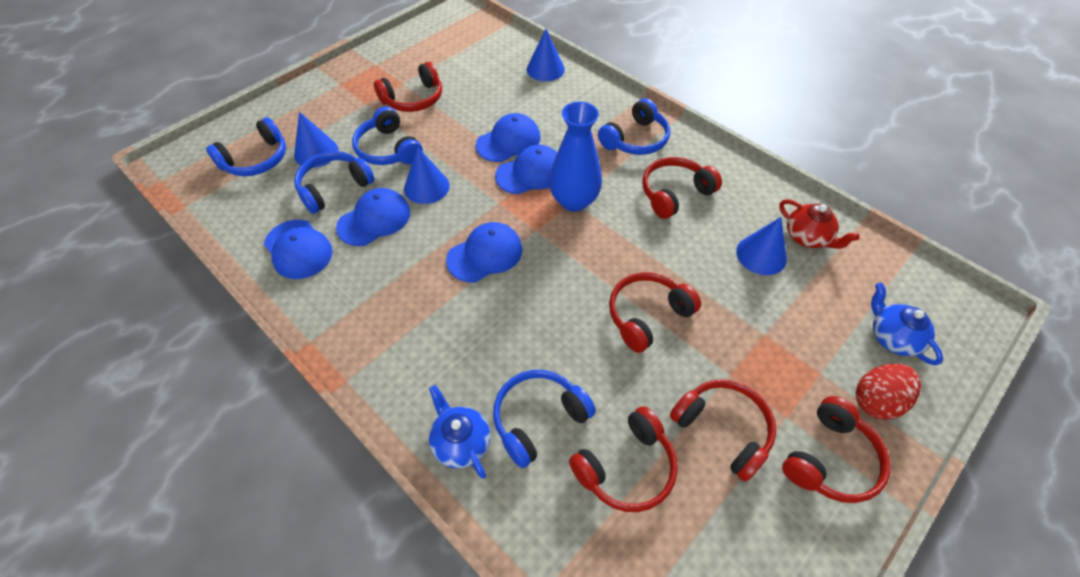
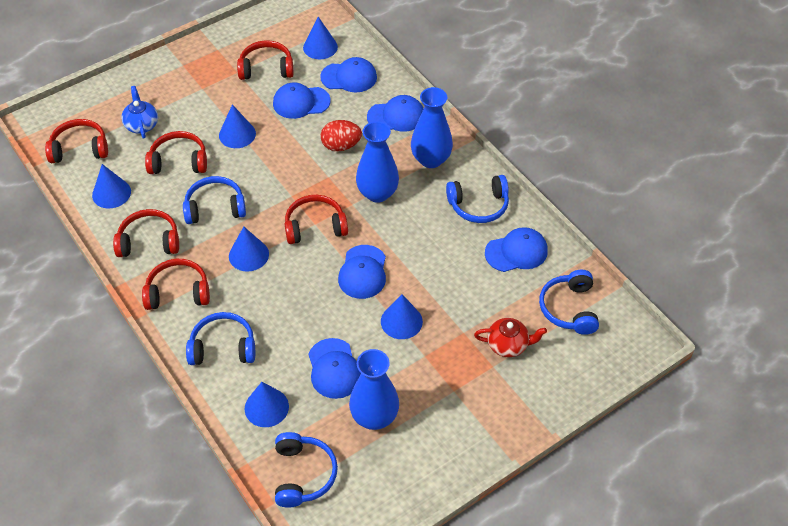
blue cap: [264,220,333,279] [336,188,410,246] [446,222,522,283] [476,113,540,162] [495,145,557,194] = 5 -> [273,82,331,119] [308,338,361,399] [320,57,377,92] [338,245,386,299] [367,95,424,132] [485,227,548,272] = 6
blue cone: [294,112,338,168] [404,147,450,204] [527,29,565,81] [736,217,787,275] = 4 -> [92,164,131,209] [219,104,256,148] [229,227,269,272] [245,382,289,427] [303,17,338,59] [381,294,423,339] = 6
blue teapot: [429,385,490,479] [871,283,943,365] = 2 -> [122,86,158,139] = 1
blue vase: [549,102,602,212] = 1 -> [349,349,399,430] [356,121,399,203] [411,87,453,168] = 3

